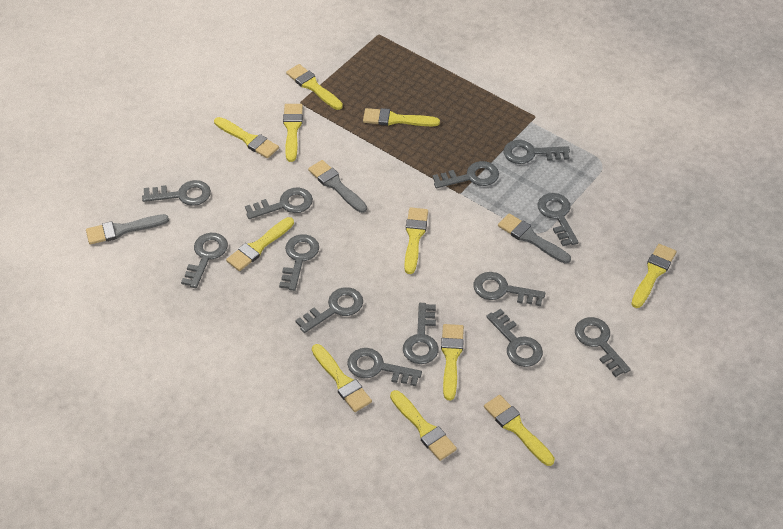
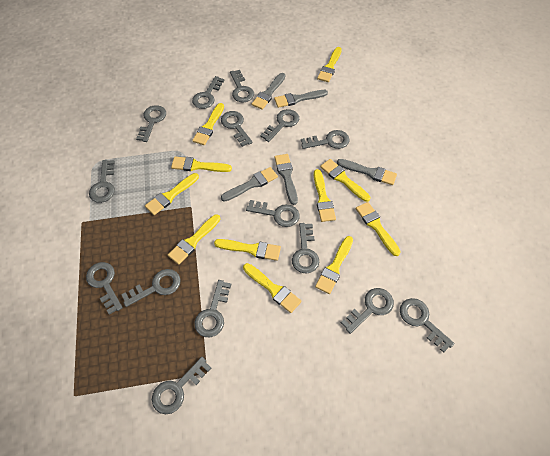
grey brush: [86,214,169,244] [308,160,367,213] [498,213,571,264] = 3 -> [221,167,278,202] [252,73,285,110] [274,90,328,108] [274,154,298,205] [337,159,397,185] = 5
grey key: [142,180,211,206] [181,233,228,288] [245,187,313,219] [279,234,319,291] [295,287,363,333] [347,348,422,386] [403,303,439,364] [432,161,499,188] [474,272,545,306] [486,309,543,367] [503,140,570,164] [537,193,579,246] [575,317,631,377] = 13 -> [86,262,123,315] [89,160,115,203] [121,269,181,307] [136,105,166,142] [152,357,211,414] [192,76,225,109] [194,280,231,337] [221,111,253,147] [230,70,254,102] [246,200,300,227] [260,109,299,142] [292,223,319,274] [301,130,350,149] [341,288,394,334] [400,298,454,353] = 15

